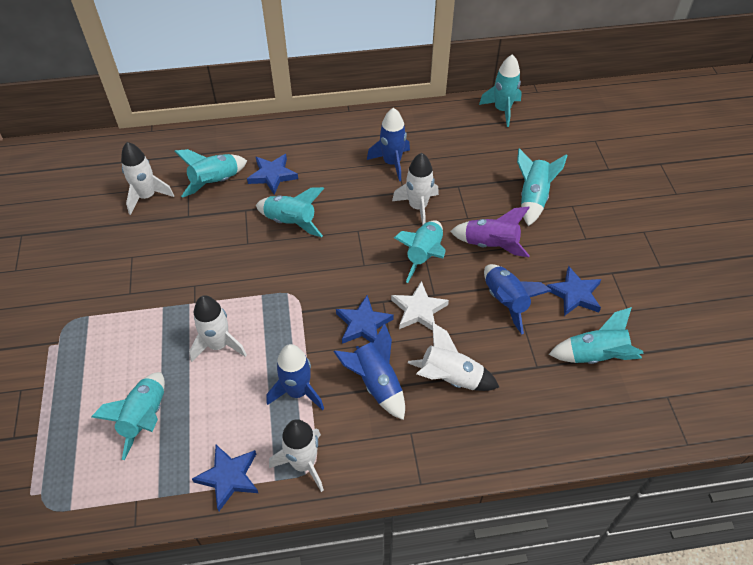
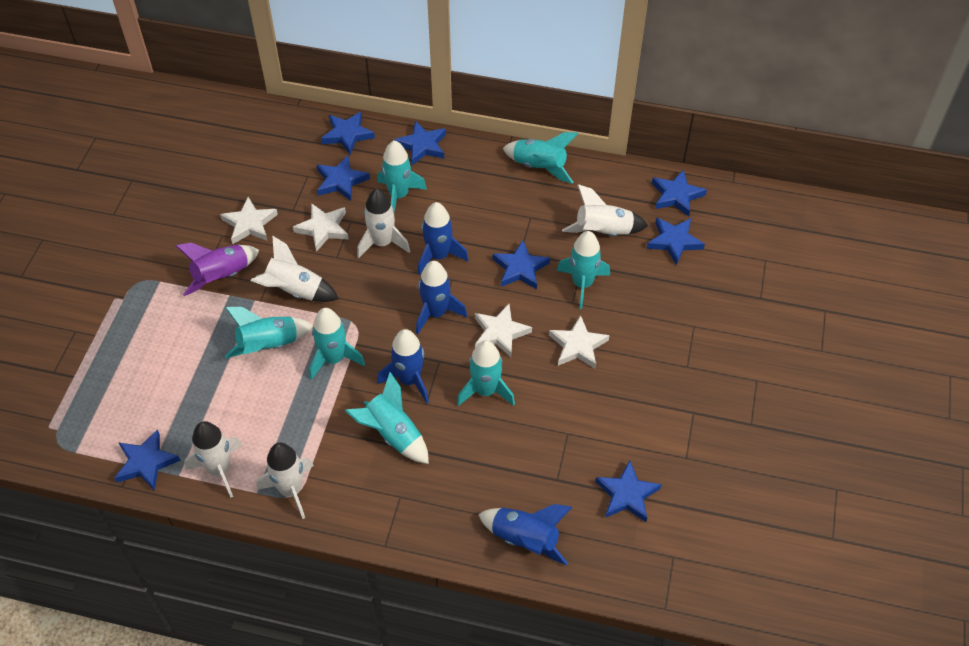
blue star: [192,445,258,511] [247,154,298,194] [336,295,394,344] [546,266,602,316] = 4 -> [115,429,181,491] [317,155,370,201] [321,112,375,154] [394,121,446,165] [493,240,550,289] [595,461,662,522] [647,217,705,265] [652,170,707,217] = 8
white star: [391,281,449,331] = 1 -> [220,197,278,244] [293,203,349,252] [475,304,532,357] [549,315,610,369] = 4

